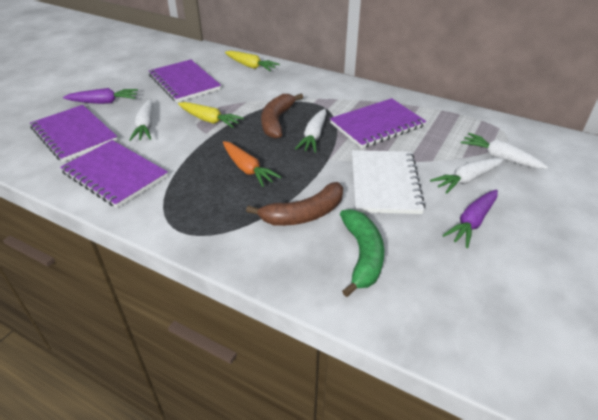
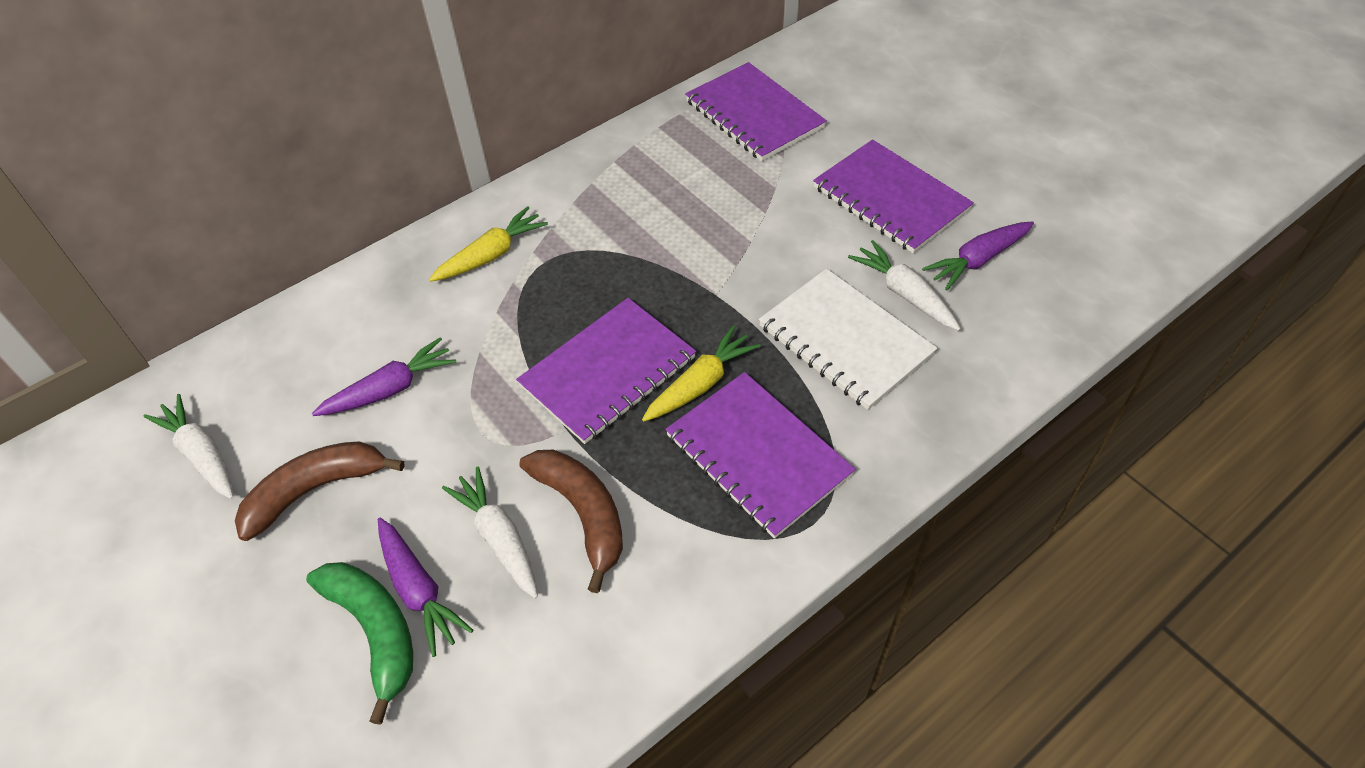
orange carrot: [223,141,281,187] = 1 -> none = 0
purple carrot: [63,88,138,104] [442,190,498,248] = 2 -> [312,337,456,416] [378,518,473,657] [922,221,1034,291] = 3
white carrot: [129,99,153,141] [295,109,327,153] [430,158,504,194] [461,133,548,169] = 4 -> [144,394,234,499] [442,467,538,598] [848,240,961,331] = 3

